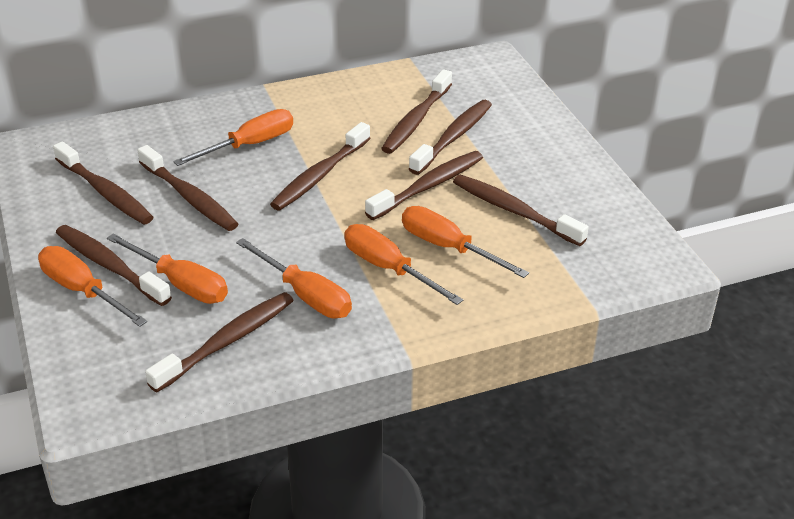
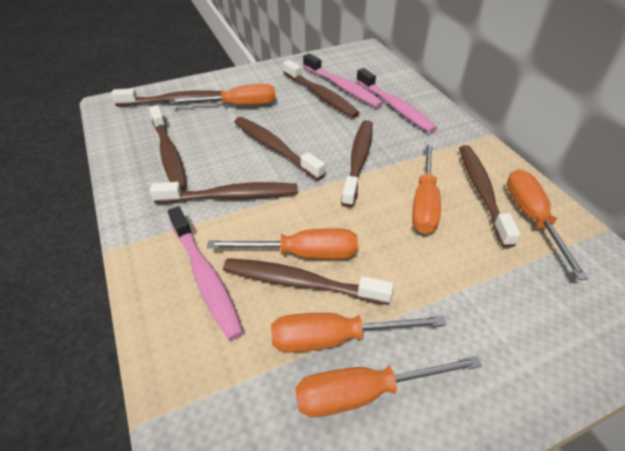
brown toothbrush: [53,141,154,225] [56,225,172,306] [138,145,238,231] [145,292,294,392] [270,122,371,211] [365,151,483,220] [381,69,452,154] [409,100,492,175] [453,175,589,246] = 9 -> [111,88,227,106] [149,105,187,191] [150,182,298,203] [223,258,394,305] [234,117,325,180] [283,60,360,118] [341,120,373,207] [459,145,521,248] = 8
pink toothbrush: none = 0 -> [168,206,244,340] [303,53,383,108] [356,68,437,133] = 3

